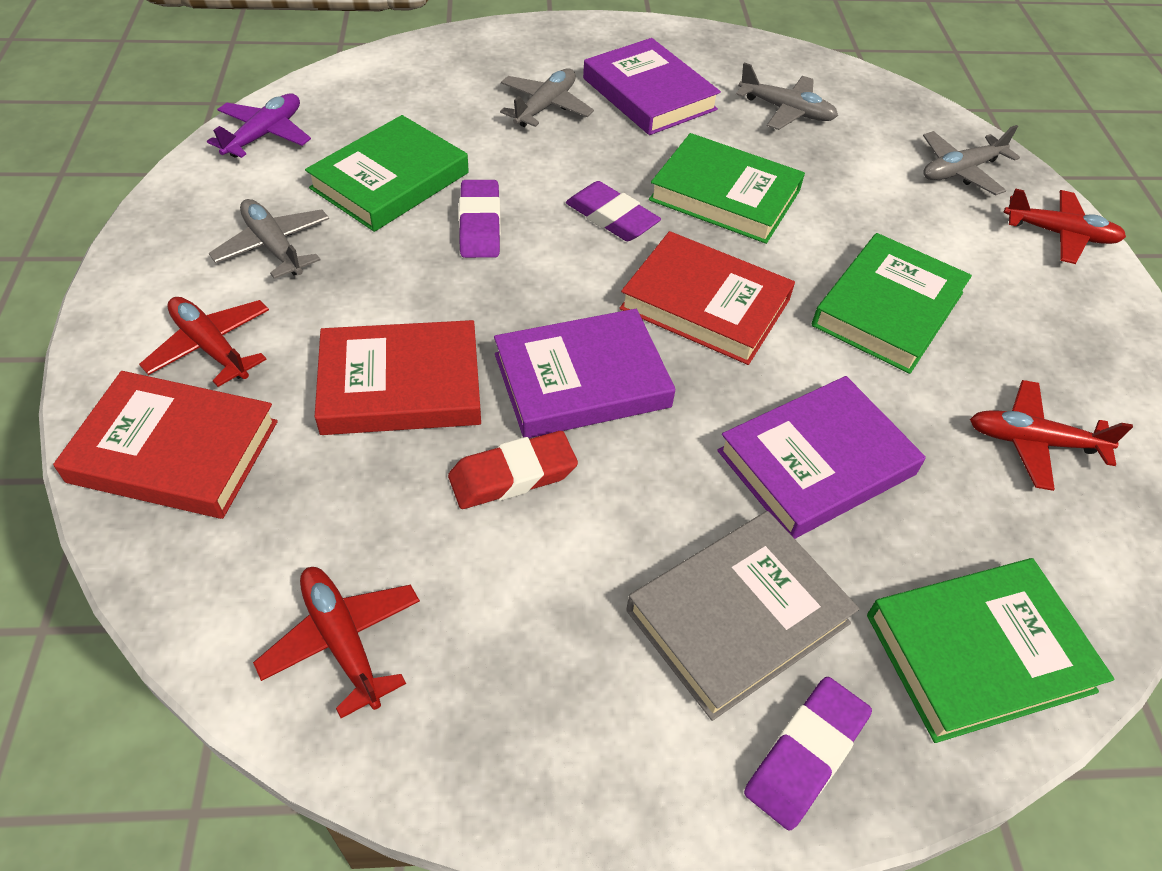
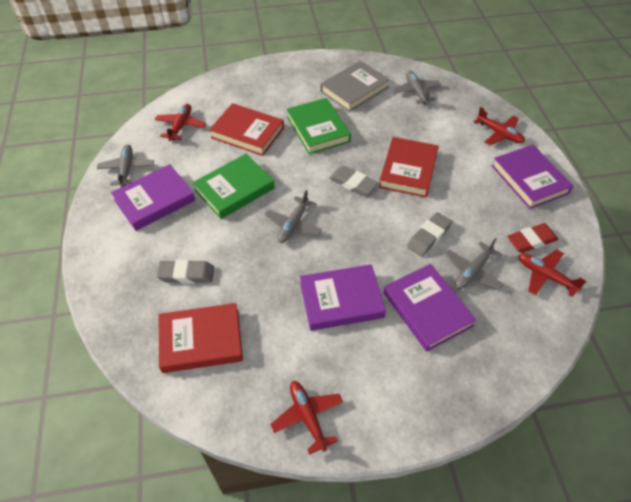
green book: [305,115,469,232] [649,133,805,244] [812,233,972,374] [867,558,1114,743] = 4 -> [192,154,275,219] [286,98,351,154] = 2
grey eraser: none = 0 -> [156,260,214,284] [329,166,378,196] [407,212,452,257] = 3
purple book: [494,309,676,438] [583,38,721,135] [717,376,926,539] = 3 -> [111,164,195,231] [300,264,386,331] [384,264,477,352] [492,145,573,209] = 4
purple eraser: [459,180,501,258] [566,181,661,241] [744,677,872,830] = 3 -> none = 0
purple plane: [207,94,311,158] = 1 -> none = 0

